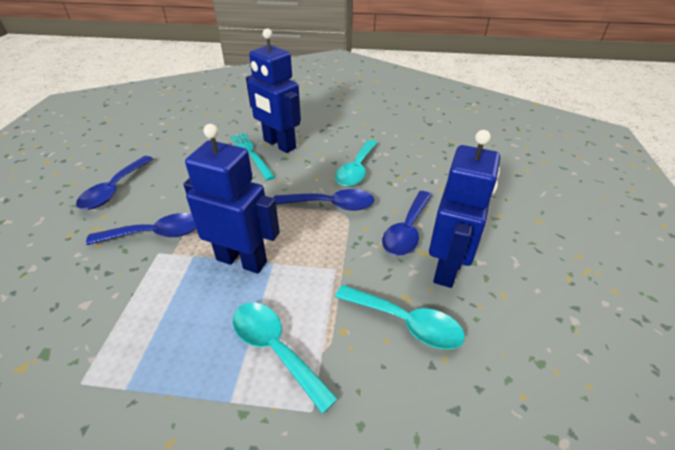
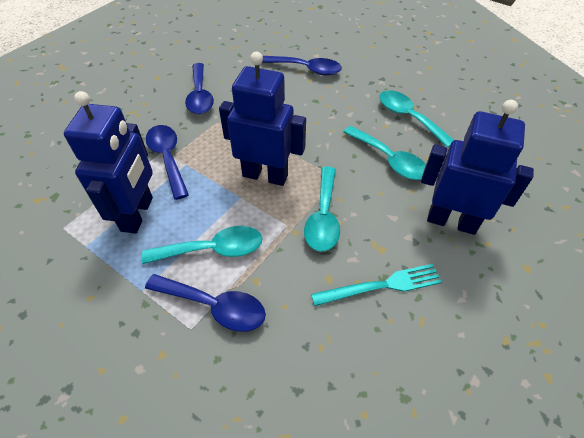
turquoise spoon: [233,302,338,414] [335,139,378,187] [335,285,465,350] = 3 -> [142,226,262,264] [304,166,340,252] [343,126,426,180] [379,90,454,148] = 4

